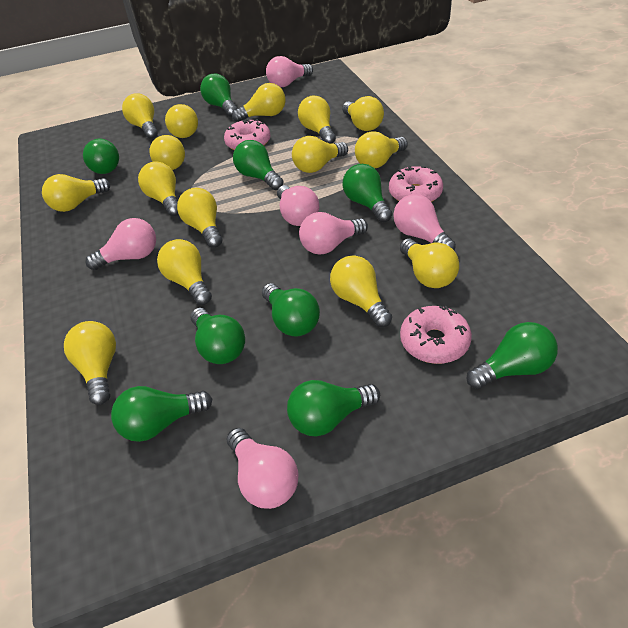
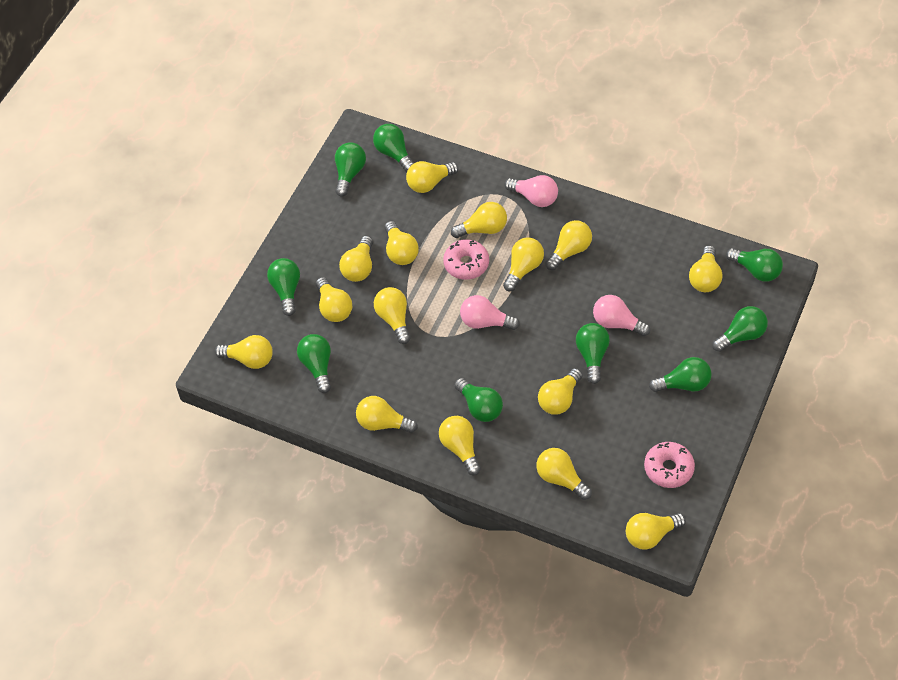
pink donut: [224,119,271,150] [389,166,443,202] [400,306,472,364] = 3 -> [443,239,489,280] [644,442,695,488] = 2
pink light bulb: [85,218,156,270] [226,428,299,509] [266,56,313,87] [277,185,319,226] [299,212,368,255] [393,194,456,250] = 6 -> [460,295,520,330] [504,175,558,207] [593,295,650,336] = 3

